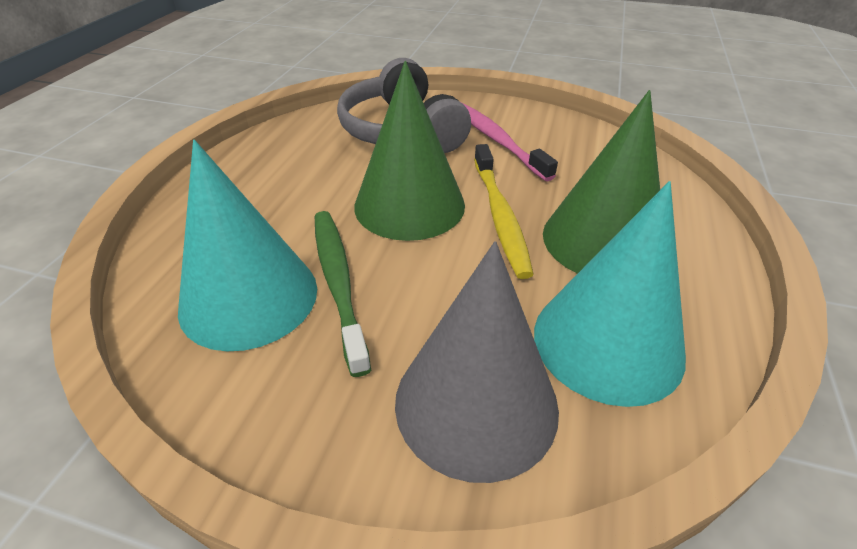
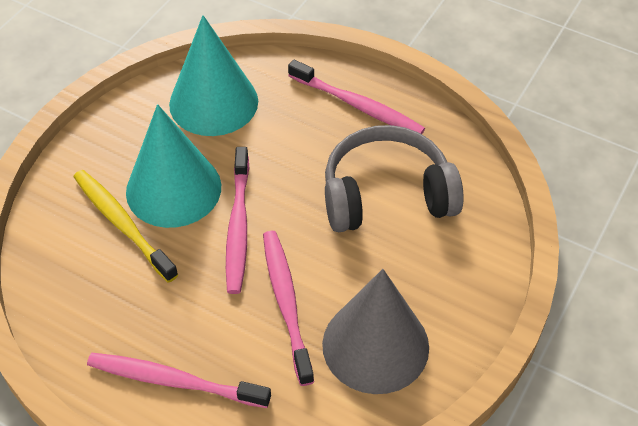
green cone: [354,61,465,241] [543,90,660,274] = 2 -> none = 0
green toothbrush: [315,211,371,377] = 1 -> none = 0
pink toothbrush: [461,102,558,181] = 1 -> [87,353,271,408] [226,147,249,294] [263,231,314,386] [288,60,425,134] = 4

